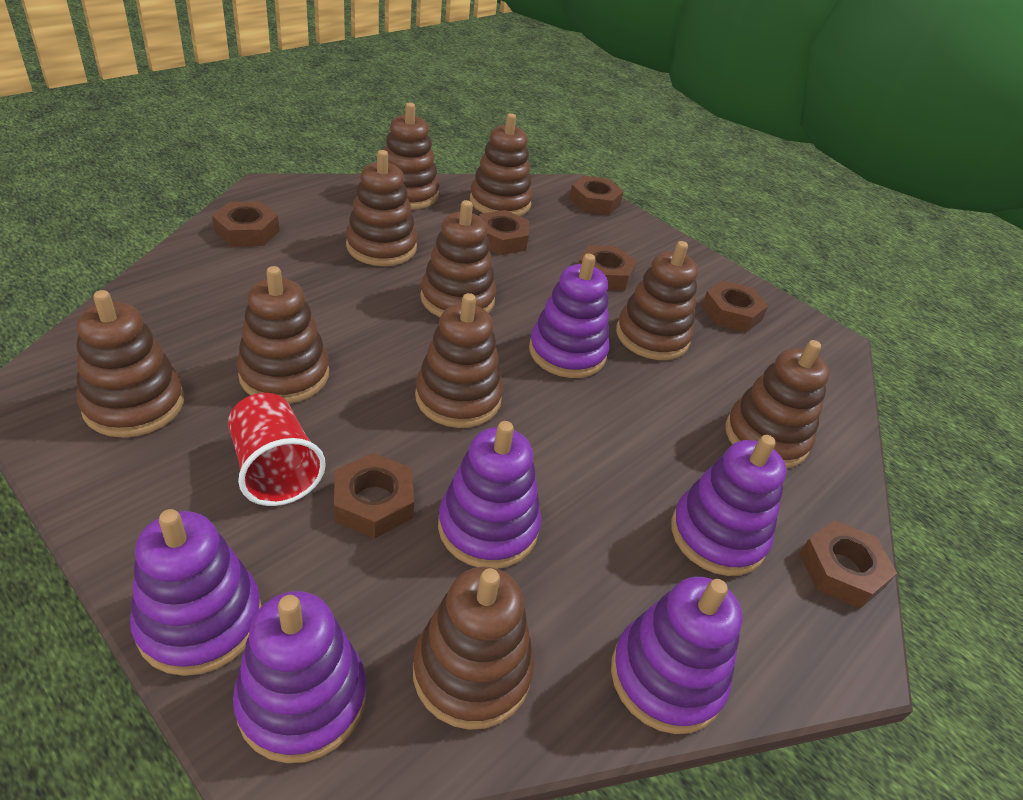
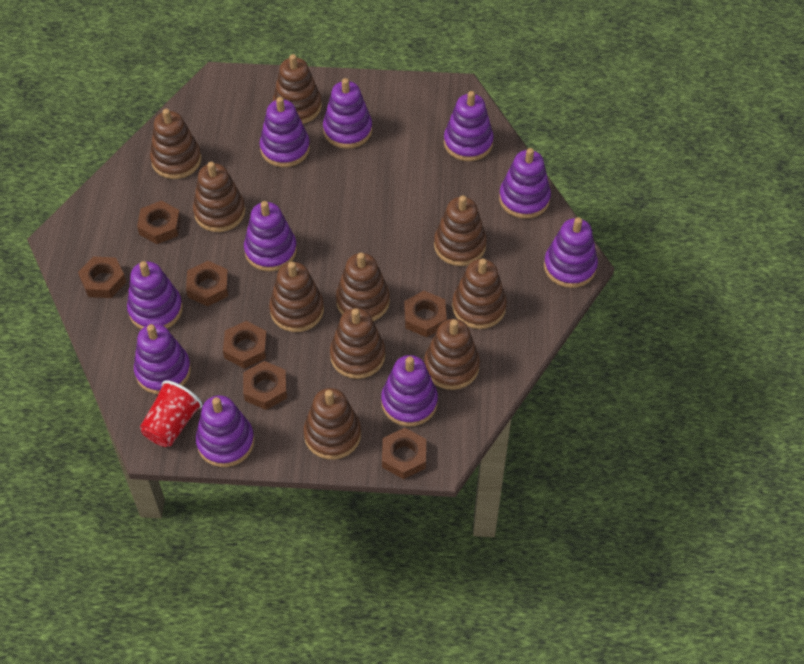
purple stacking toy: [130,509,262,676] [233,591,366,763] [438,421,541,569] [529,253,609,378] [611,577,742,734] [671,435,786,576] = 6 -> [127,261,183,329] [134,324,191,394] [196,395,254,467] [244,201,297,271] [260,97,310,167] [323,78,372,149] [381,355,438,427] [444,91,494,161] [499,148,551,219] [544,217,598,288] = 10

